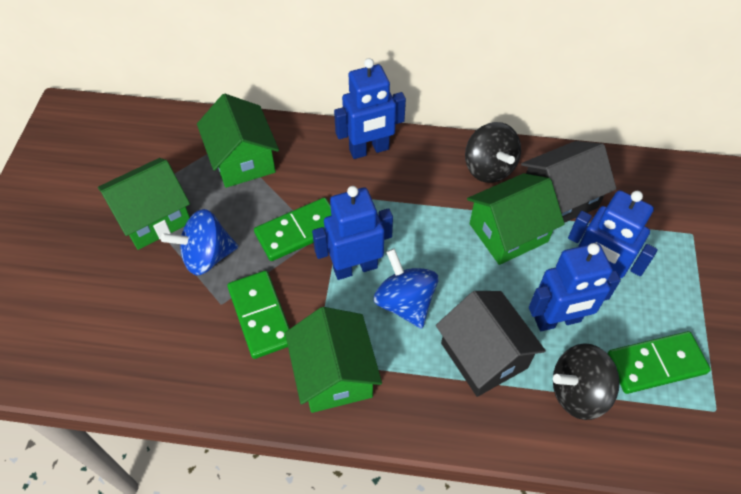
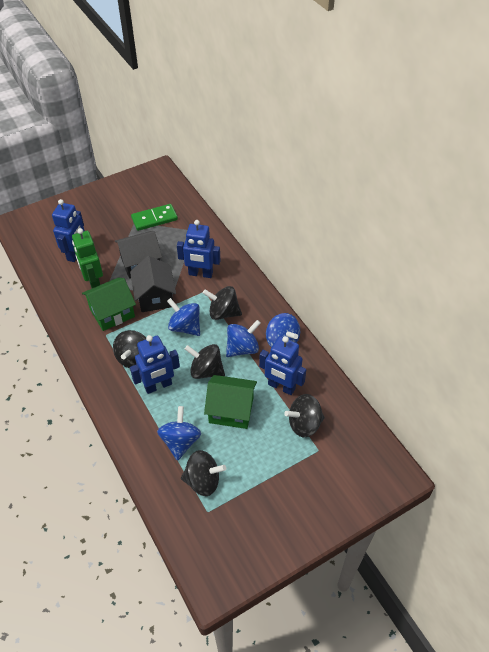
black spinning top: [465,122,521,183] [553,343,620,420] = 2 -> [113,330,146,368] [181,450,226,496] [185,344,225,379] [203,286,242,320] [284,394,325,437] = 5
blue spinning top: [161,209,238,275] [373,248,438,329] = 2 -> [157,406,201,461] [167,298,200,336] [226,320,261,357] [266,313,300,347] = 4
green domino: [227,271,290,359] [254,197,331,261] [607,331,711,394] = 3 -> [131,204,178,231] = 1
green house: [98,158,190,250] [197,94,279,188] [285,307,382,413] [467,173,565,265] = 4 -> [82,277,136,331] [204,375,257,429] = 2
green robot: none = 0 -> [72,228,103,288] = 1

